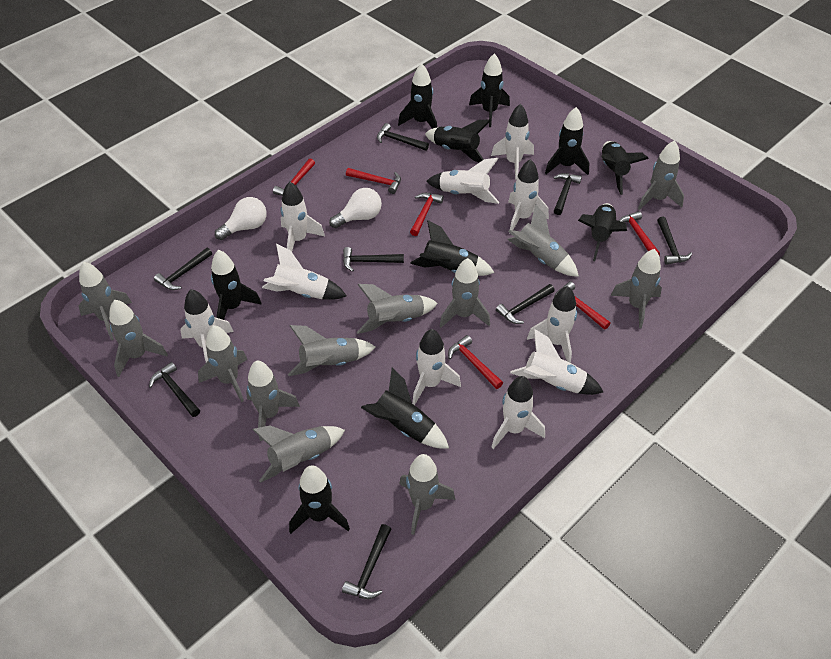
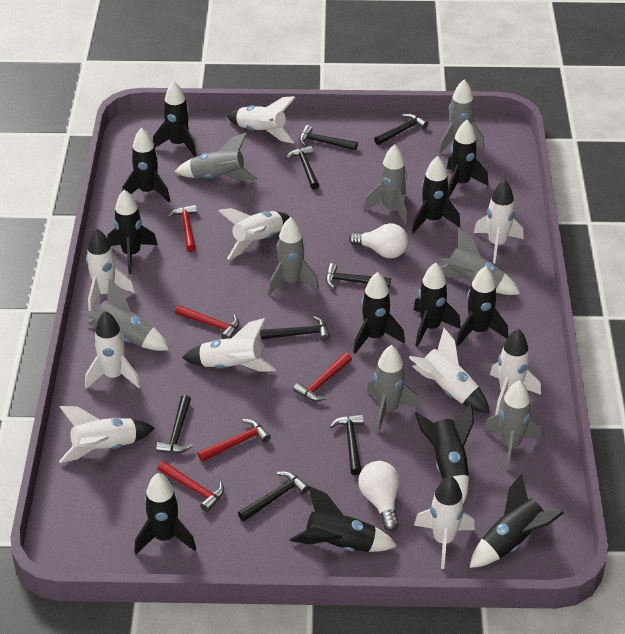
black rocket: [211,250,262,320] [289,465,350,534] [361,368,449,449] [398,64,437,129] [410,220,494,276] [425,120,491,163] [469,53,510,127] [545,107,589,175] [578,203,627,261] [601,141,649,195] = 10 -> [107,190,158,274] [122,128,170,202] [134,473,196,554] [153,81,197,157] [290,486,397,552] [353,272,405,354] [412,156,460,233] [413,263,461,347] [415,404,474,504] [447,120,488,199] [456,266,508,346] [469,474,564,568] = 12
grey rocket: [78,262,132,340] [109,300,168,377] [198,325,248,402] [246,361,300,441] [252,426,345,483] [288,325,376,376] [357,284,438,334] [399,454,456,535] [439,258,490,328] [507,204,579,277] [610,249,662,328] [638,140,684,210] = 12 -> [81,279,169,351] [175,133,257,181] [267,217,319,295] [364,144,407,225] [367,345,420,433] [438,79,484,153] [441,227,520,295] [483,380,541,470] = 8
red hammer: [273,158,315,196] [346,168,401,194] [410,193,444,236] [448,335,503,389] [554,281,611,330] [619,211,660,255] = 6 -> [157,461,224,512] [168,205,197,252] [175,305,239,339] [197,419,271,462] [293,353,352,401] = 5

